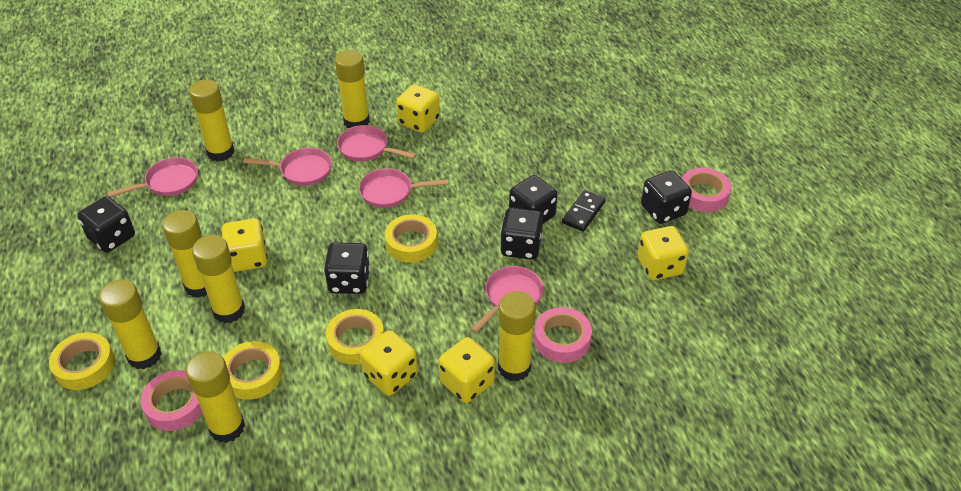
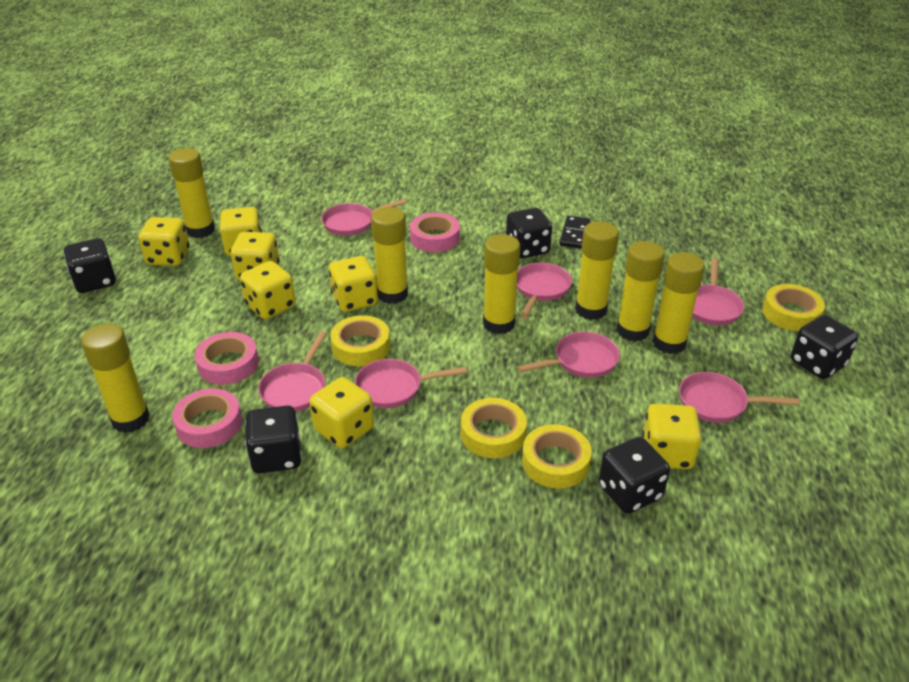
pink pan: [107,157,198,197] [243,148,332,186] [337,125,417,162] [359,168,448,208] [471,266,543,333] = 5 -> [258,331,327,412] [321,199,407,236] [355,359,467,408] [517,263,572,318] [518,332,620,378] [679,372,799,423] [692,258,744,325] = 7
yellow dice: [221,218,268,272] [360,330,418,396] [396,84,440,133] [438,337,495,403] [637,226,689,280] = 5 -> [138,217,190,266] [220,207,262,256] [231,232,279,280] [240,261,296,319] [309,377,374,448] [329,256,378,312] [642,403,702,469] = 7

